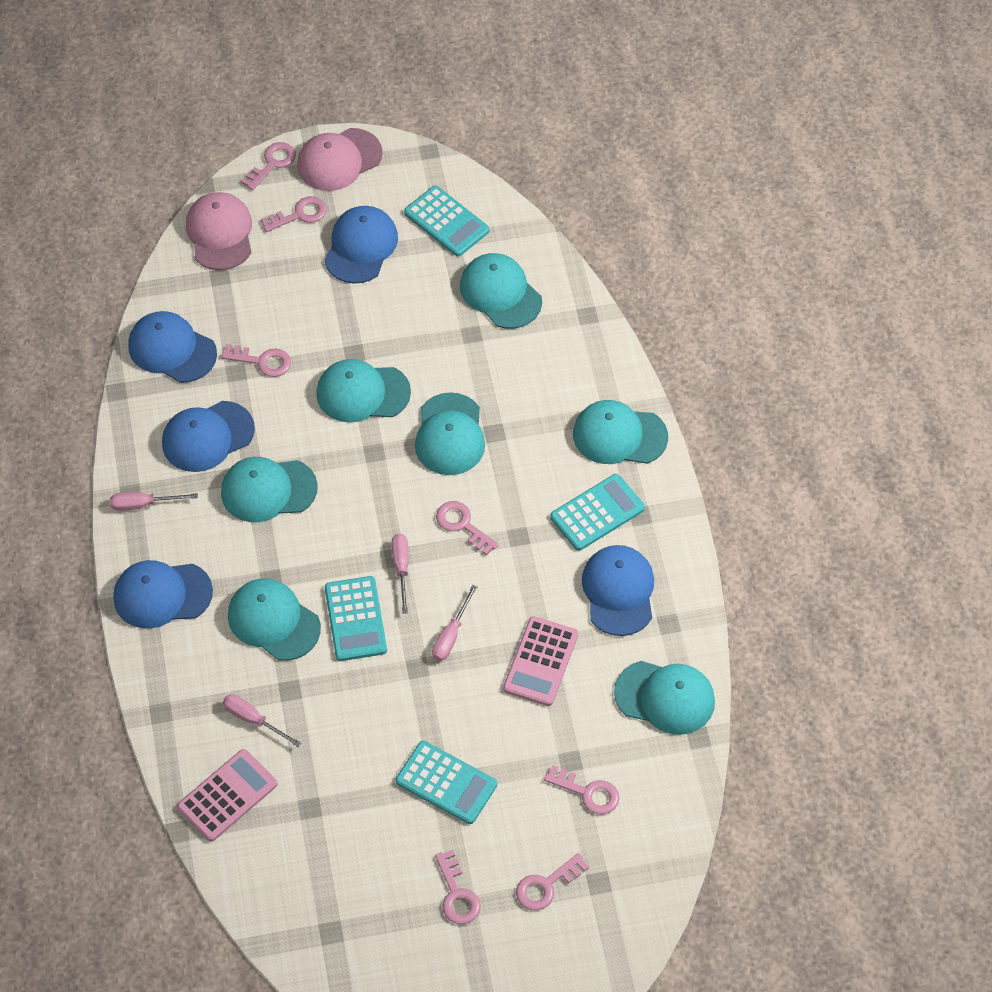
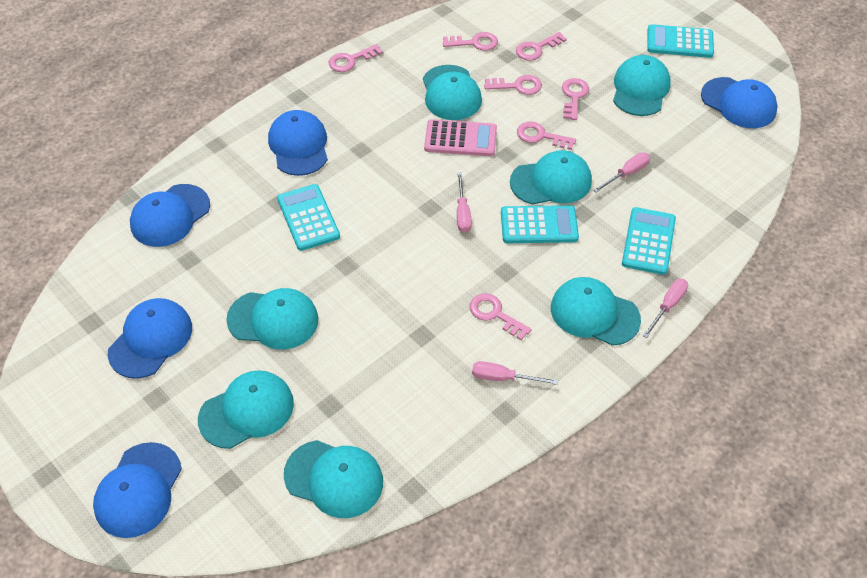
pink calculator: [177,749,278,842] [503,616,578,706] = 2 -> [424,119,497,156] = 1
pink cap: [186,192,252,270] [297,128,383,191] = 2 -> none = 0

